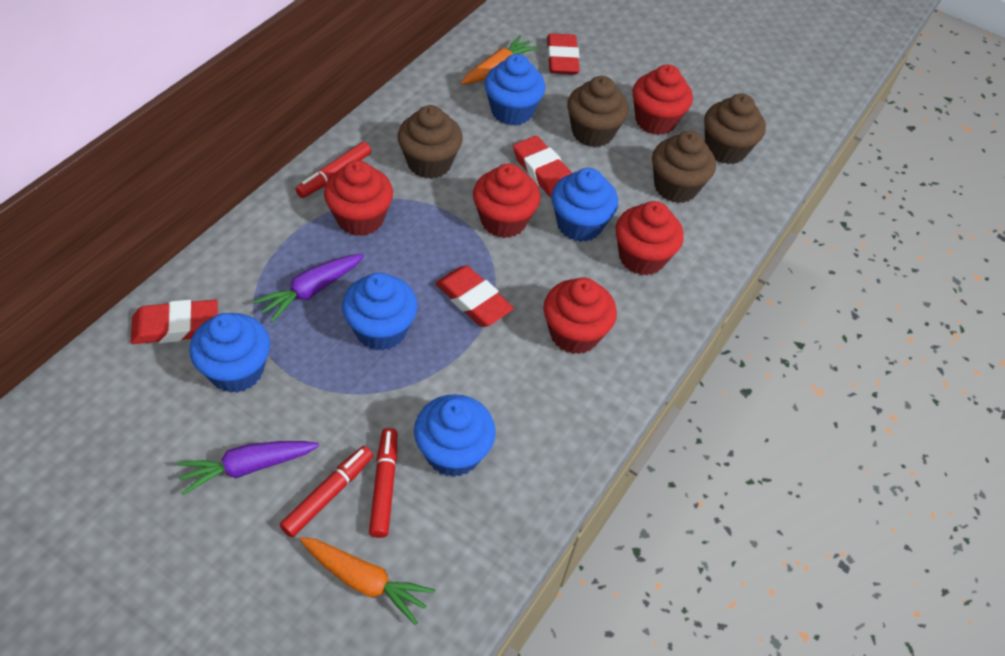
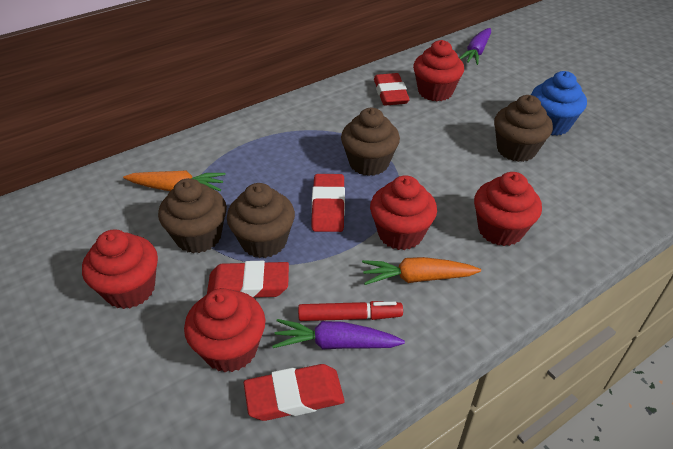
blue cupcake: [189,313,270,393] [342,273,418,351] [414,394,496,477] [484,54,546,126] [552,168,618,242] = 5 -> [531,71,587,136] = 1
red marker: [280,446,373,537] [296,142,371,198] [369,428,397,538] = 3 -> [298,301,403,321] = 1

